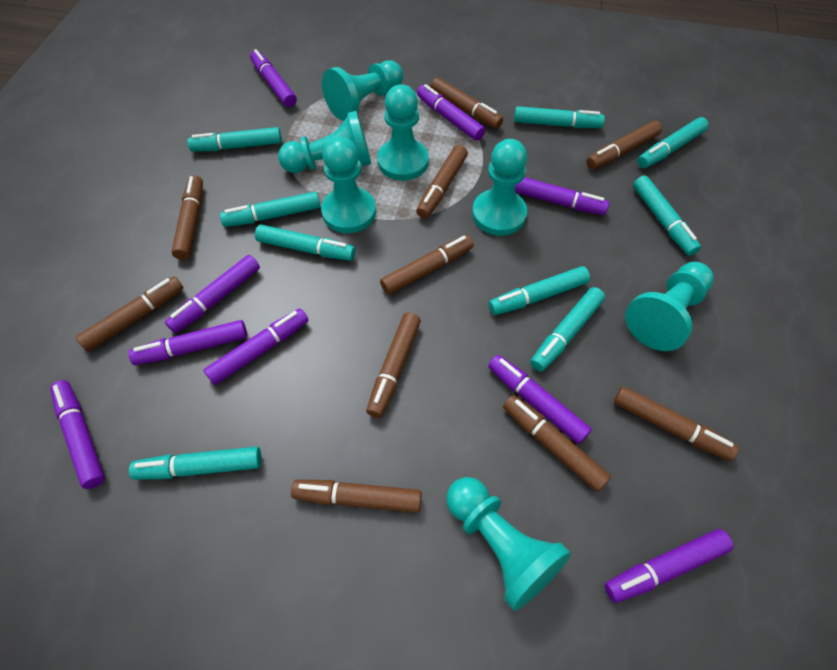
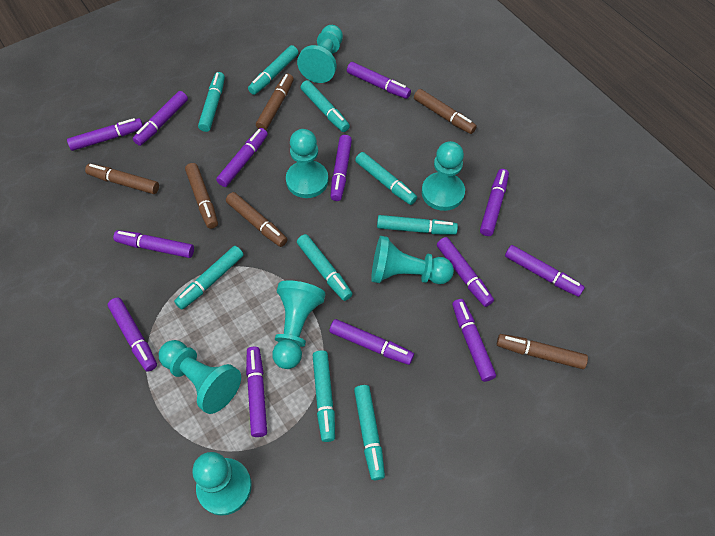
brown marker: [76,276,183,352] [171,175,203,260] [291,480,422,513] [366,313,421,418] [380,235,474,295] [416,145,468,218] [430,78,503,129] [503,395,611,492] [586,121,662,170] [614,386,739,461] = 10 -> [85,164,159,194] [185,163,218,229] [226,192,288,247] [256,74,294,130] [414,89,477,134] [497,334,588,369] = 6
purple marker: [50,380,105,489] [128,320,247,365] [165,255,260,333] [203,309,309,385] [250,49,297,107] [417,84,485,141] [488,355,592,444] [515,177,609,215] [605,529,733,603] = 9 -> [67,118,143,151] [108,298,157,372] [113,230,194,258] [133,91,188,146] [216,128,268,187] [246,347,267,437] [329,319,414,365] [331,135,352,201] [347,62,411,99] [437,237,494,307] [452,299,496,382] [480,169,509,236] [505,245,585,297] = 13

